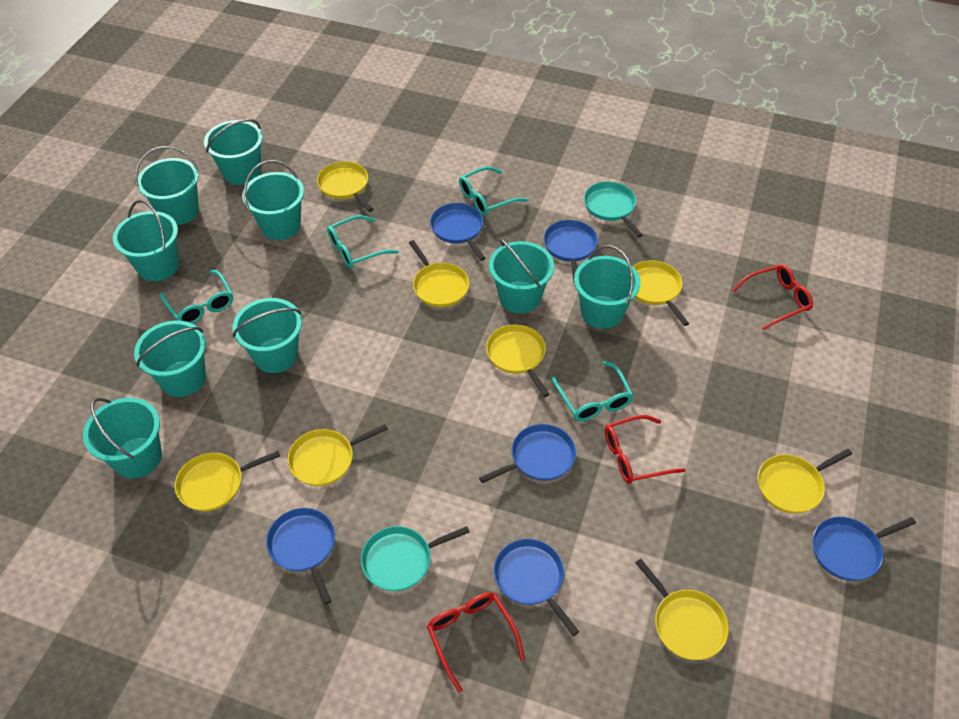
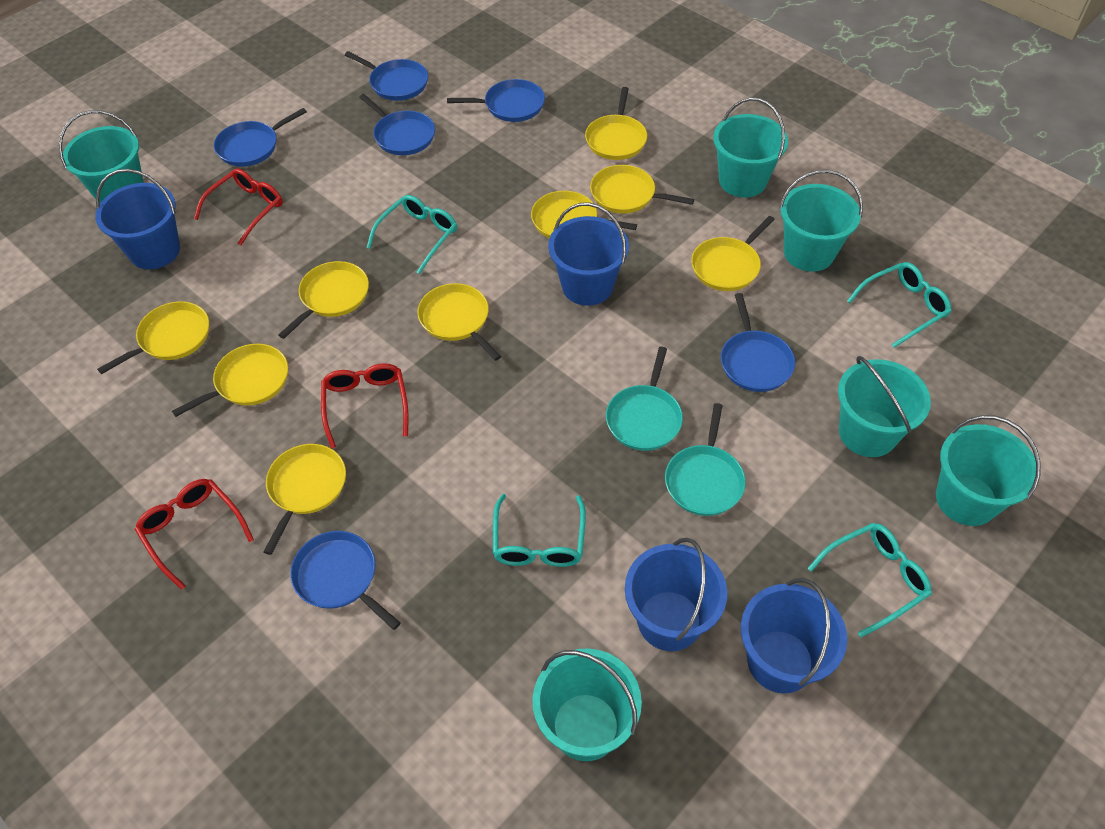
blue bucket: none = 0 -> [95,169,180,269] [548,202,629,306] [625,538,727,651] [741,578,847,694] = 4
turquoise bucket: [83,398,162,479] [113,200,179,281] [134,320,206,397] [135,146,199,225] [204,119,263,185] [232,298,302,373] [242,160,304,240] [489,239,554,313] [574,245,641,329] = 9 -> [59,110,144,203] [532,648,642,761] [713,97,788,198] [779,170,863,272] [838,356,931,457] [936,415,1041,526] = 6
yellow pan: [175,451,280,511] [288,424,388,486] [317,161,373,212] [409,240,469,307] [486,325,550,397] [633,260,689,326] [635,559,729,660] [758,449,852,514] = 8 -> [97,302,209,374] [172,344,288,417] [263,444,346,555] [278,261,369,339] [417,283,501,361] [531,191,637,238] [585,87,647,160] [590,165,694,213] [691,216,775,291] = 9

